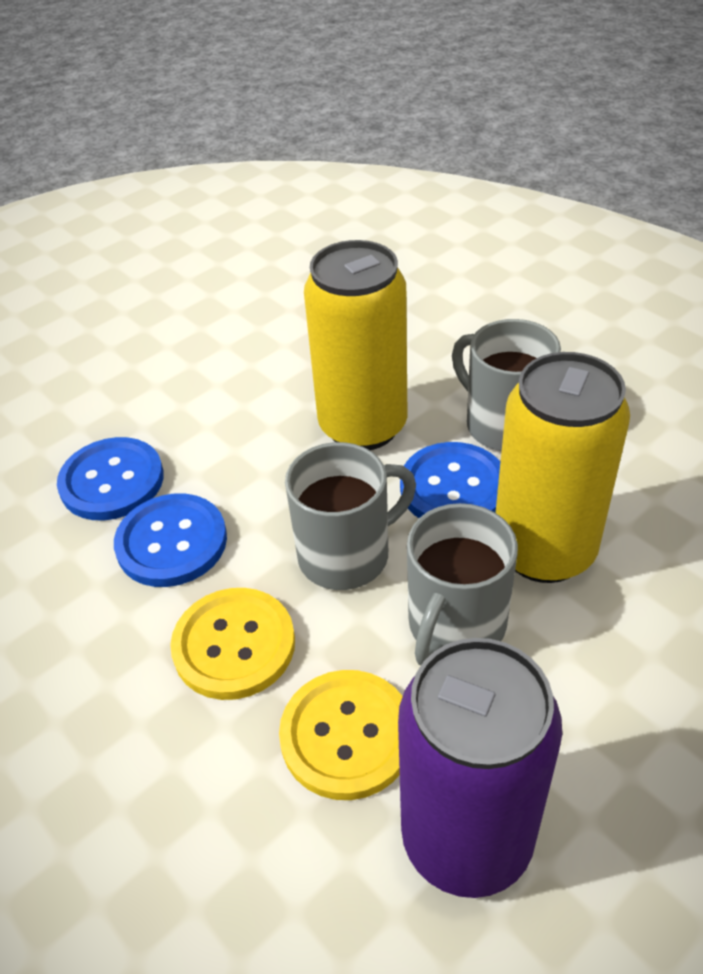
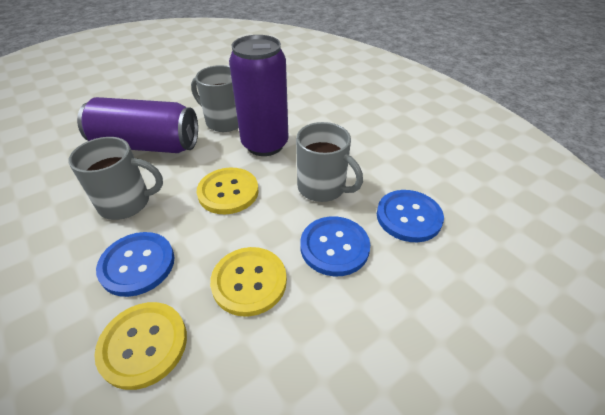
purple can: [398,638,562,898] = 1 -> [77,97,198,153] [229,35,289,156] = 2
yellow button: [170,588,295,700] [279,670,403,800] = 2 -> [94,302,187,390] [197,168,259,214] [210,247,287,317] = 3
yellow can: [304,240,408,450] [495,352,630,583] = 2 -> none = 0

